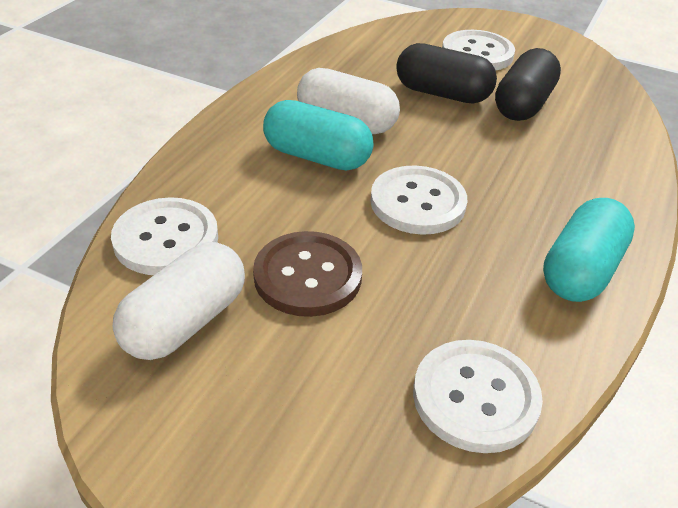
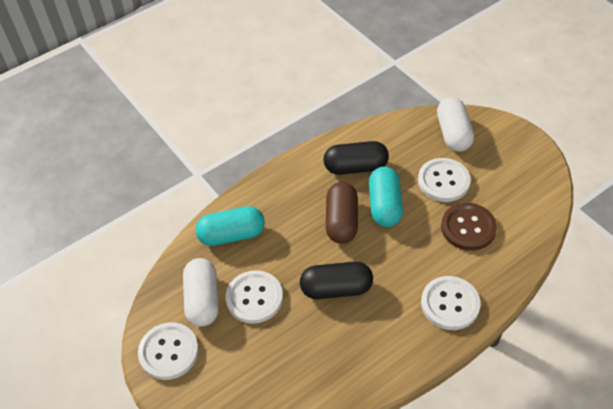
brown capsule: none = 0 -> [326,182,358,244] = 1

